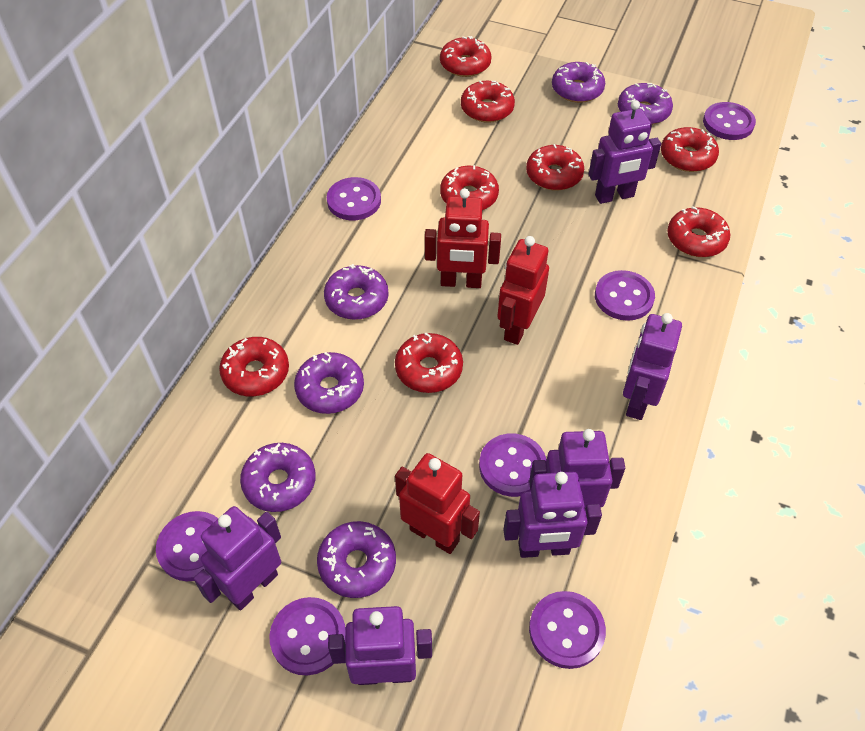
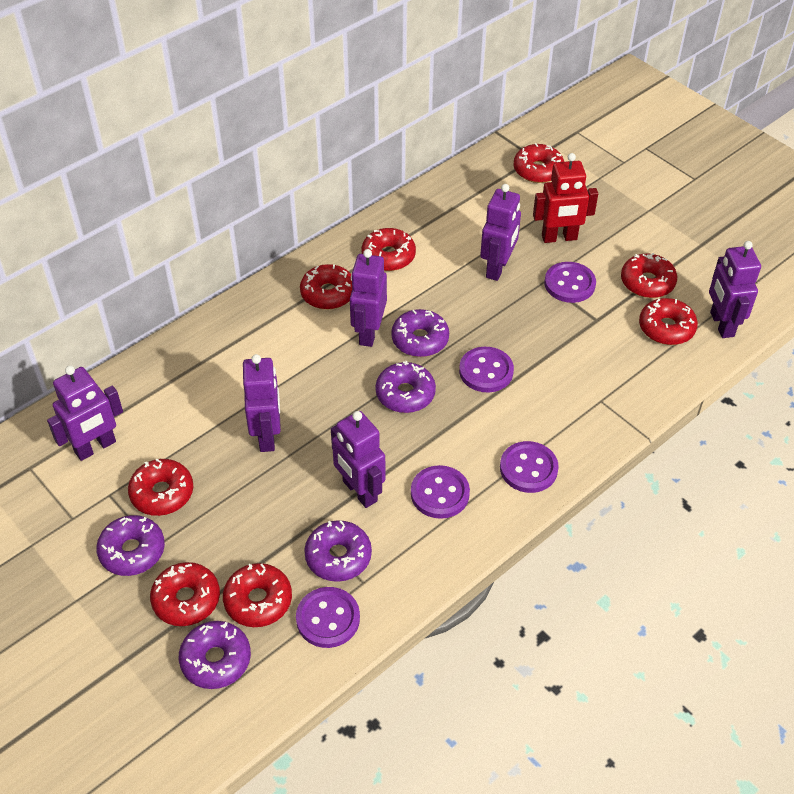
purple button: [156,511,218,581] [269,597,346,675] [327,177,381,220] [479,433,547,497] [529,591,606,669] [595,270,655,321] [703,102,756,140] = 7 -> [296,587,360,648] [411,465,470,519] [459,347,514,393] [500,441,559,493] [545,262,596,303] = 5
purple donut: [240,443,316,512] [294,352,364,414] [317,521,396,598] [324,264,388,320] [552,62,605,103] [618,83,673,125] = 6 -> [96,515,165,576] [179,621,251,689] [304,520,372,582] [375,361,436,413] [391,309,449,357] = 5
red robot: [395,453,480,554] [425,188,501,288] [497,236,549,345] = 3 -> [533,153,598,243] = 1

